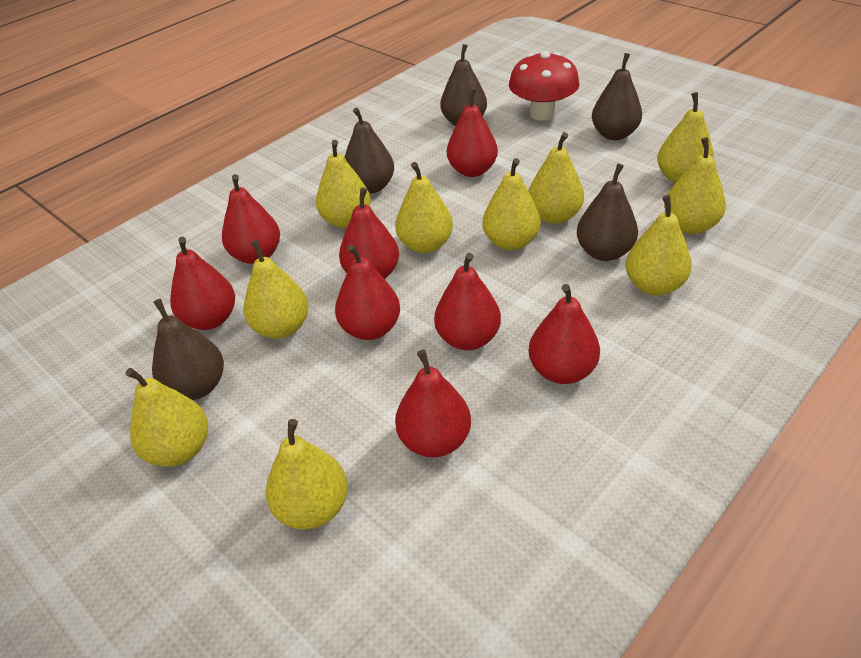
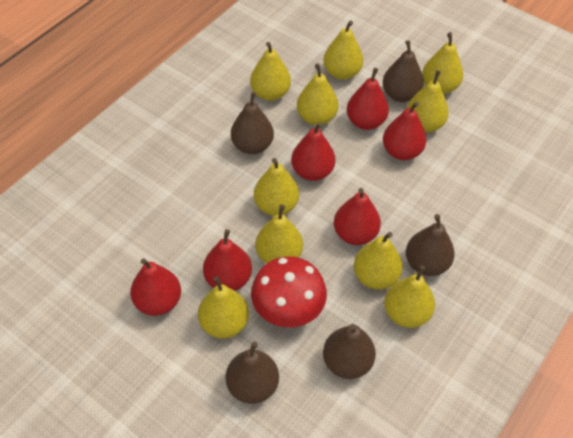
red pear: [170,237,235,330] [222,174,280,264] [335,244,400,340] [339,187,399,279] [395,349,471,458] [434,253,501,350] [447,88,498,177] [529,284,600,384] = 8 -> [130,258,181,316] [203,229,252,291] [291,122,335,181] [334,188,381,245] [347,68,389,130] [383,101,426,160] = 6

